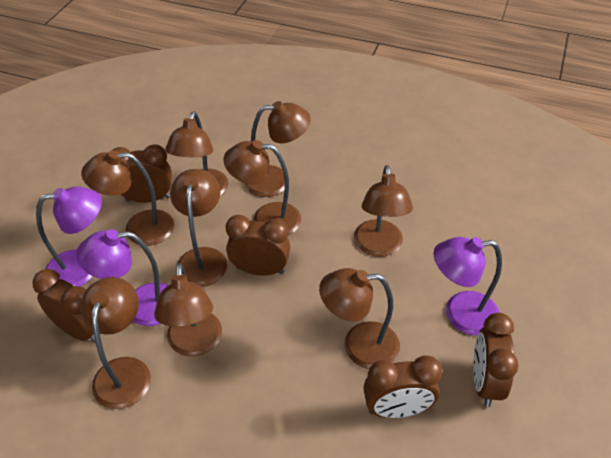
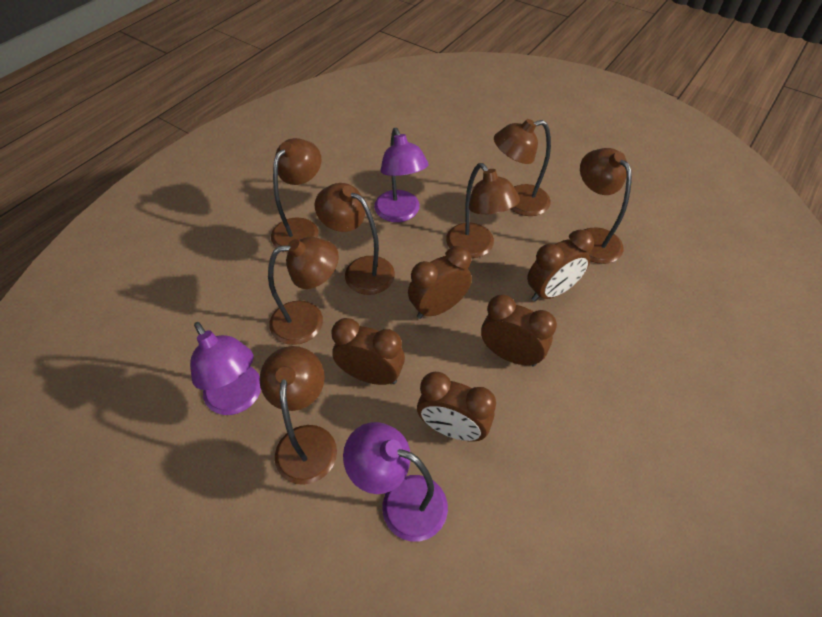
brown lamp: [81,150,174,246] [81,277,151,409] [154,263,222,357] [166,111,228,196] [170,169,227,287] [223,140,301,235] [244,101,311,197] [319,268,400,369] [354,165,413,257] = 9 -> [259,346,337,485] [268,237,339,345] [271,138,321,252] [315,183,395,295] [446,163,520,258] [494,119,551,216] [580,148,632,264] = 7

